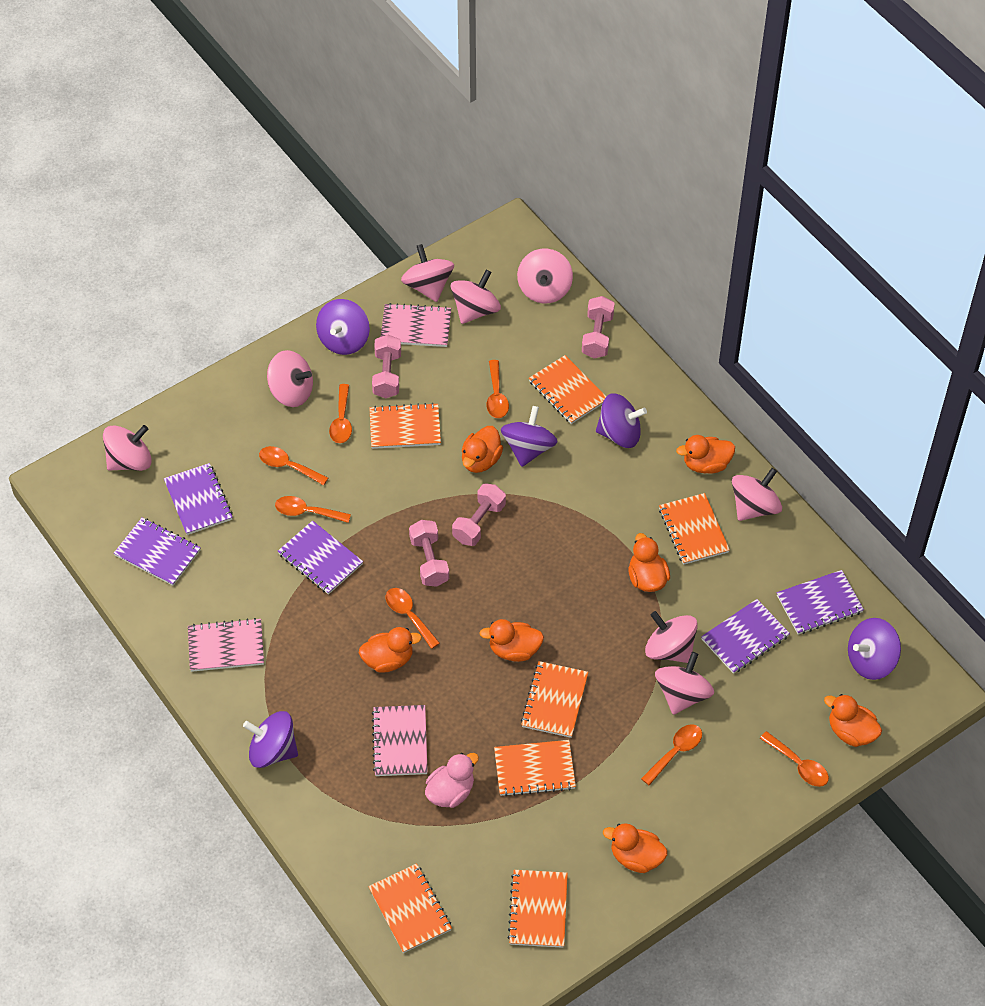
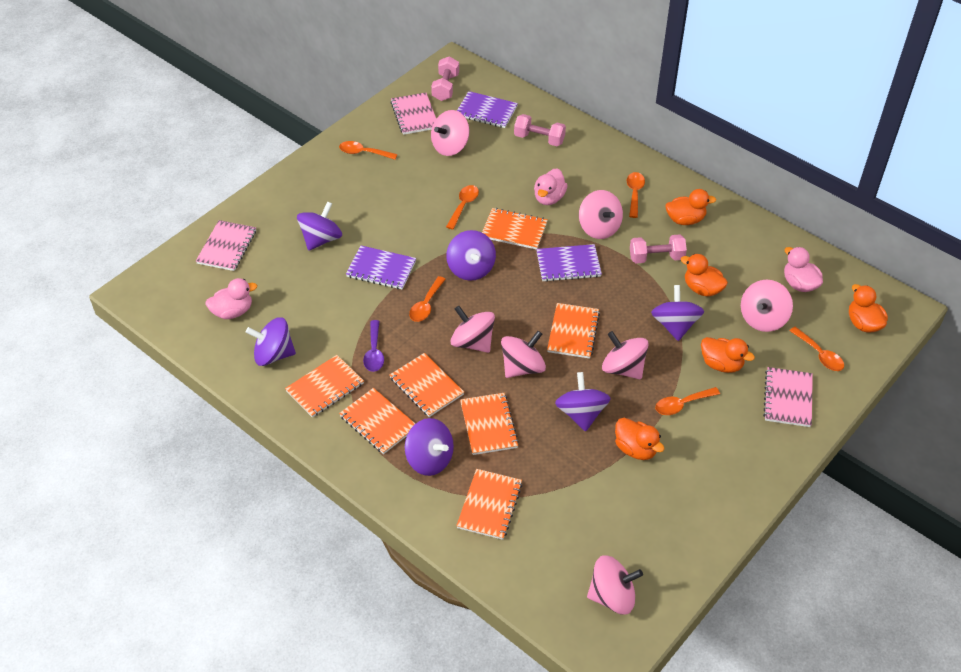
orange duck: [359,627,422,672] [462,426,503,473] [479,619,544,662] [603,823,667,873] [628,533,670,592] [676,435,735,474] [824,694,882,747] = 7 -> [615,418,664,460] [666,189,716,225] [680,254,728,297] [701,337,755,373] [849,284,888,333] = 5
orange spoon: [259,446,328,486] [275,496,351,523] [329,384,352,443] [386,588,440,649] [486,360,509,418] [641,724,702,786] [760,731,829,787] = 7 -> [339,141,397,160] [409,276,446,322] [446,185,479,230] [627,172,645,218] [655,387,720,415] [789,327,844,371] = 6
pink duck: [425,753,479,808] = 1 -> [205,278,257,319] [534,168,567,205] [784,247,823,292] = 3
pink dumbbell: [372,335,401,398] [409,520,449,587] [452,484,506,546] [582,296,615,358] = 4 -> [431,56,459,101] [514,114,566,146] [630,234,687,263] = 3
pink spinning top: [103,425,152,471] [267,350,313,407] [401,244,454,302] [451,270,501,324] [517,249,573,303] [645,611,698,663] [655,652,714,715] [732,468,782,521] = 8 -> [431,110,469,156] [450,306,495,353] [501,331,546,378] [579,190,623,239] [587,555,643,614] [602,331,649,379] [741,280,793,332] = 7
purple notebook: [114,518,201,586] [164,463,233,535] [278,520,363,595] [701,599,790,674] [777,570,864,635] = 5 -> [346,245,416,290] [457,91,518,128] [536,244,602,282] = 3
purple spinning top: [243,711,298,768] [316,299,370,355] [501,406,558,467] [596,393,647,448] [848,618,901,680] = 5 -> [246,317,296,366] [297,201,342,251] [405,418,454,476] [446,230,496,281] [555,372,611,431] [651,285,704,341] = 6
purple spoon: none = 0 -> [363,320,384,372] = 1

